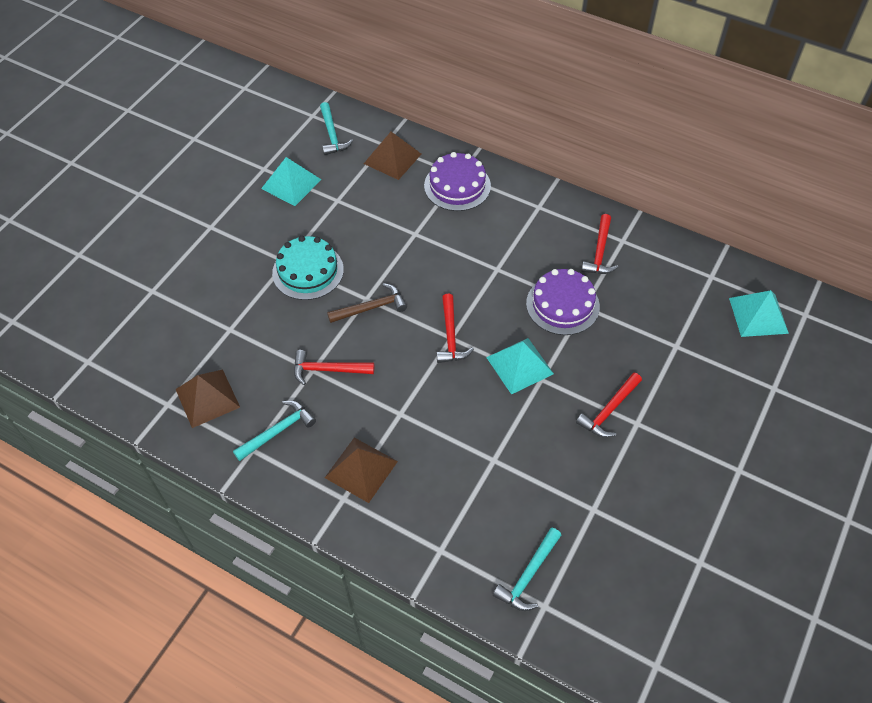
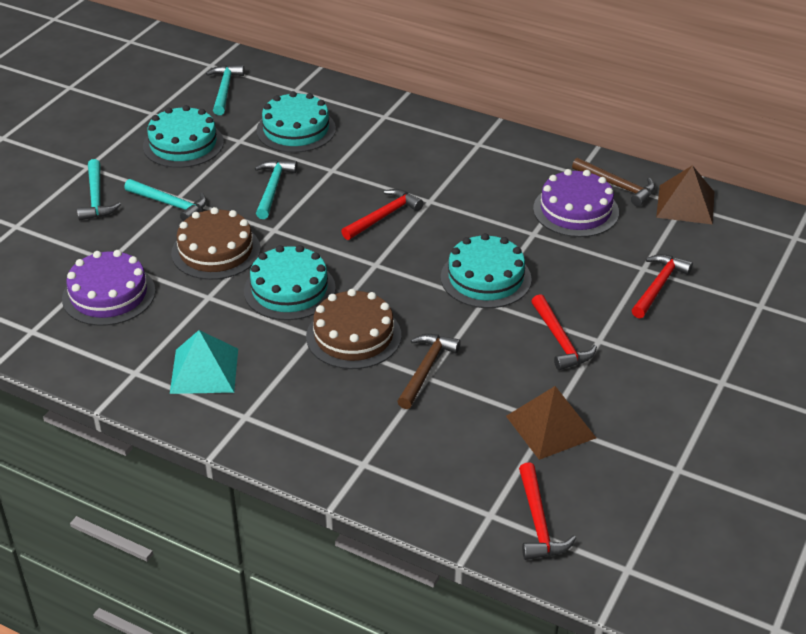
brown cake: none = 0 -> [171,207,260,280] [306,289,401,369] = 2
brown hammer: [327,283,407,323] = 1 -> [397,334,461,409] [572,158,655,207] = 2
brown pyramid: [176,370,240,428] [325,437,398,503] [364,132,421,180] = 3 -> [506,386,596,460] [656,165,714,225] = 2
turquoise cake: [272,236,344,300] = 1 -> [143,105,224,168] [244,245,336,320] [256,91,336,153] [441,233,532,308] = 4
turquoise hammer: [233,401,316,461] [320,102,353,155] [493,528,561,611] = 3 -> [77,159,121,220] [125,179,207,221] [206,65,244,115] [255,160,297,219] = 4
turquoise pyramid: [261,157,322,206] [486,338,554,394] [729,290,789,337] = 3 -> [170,330,238,394] = 1

